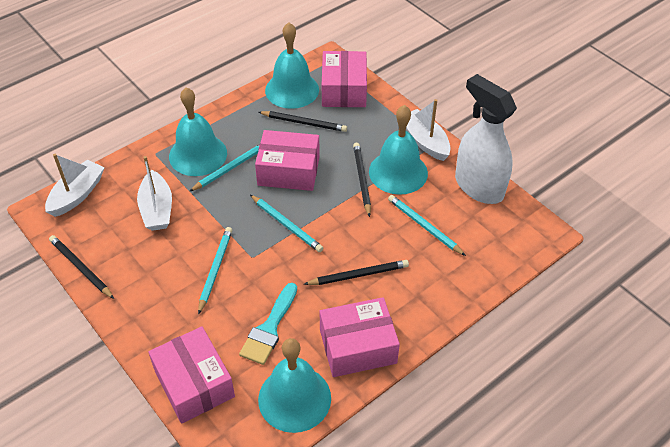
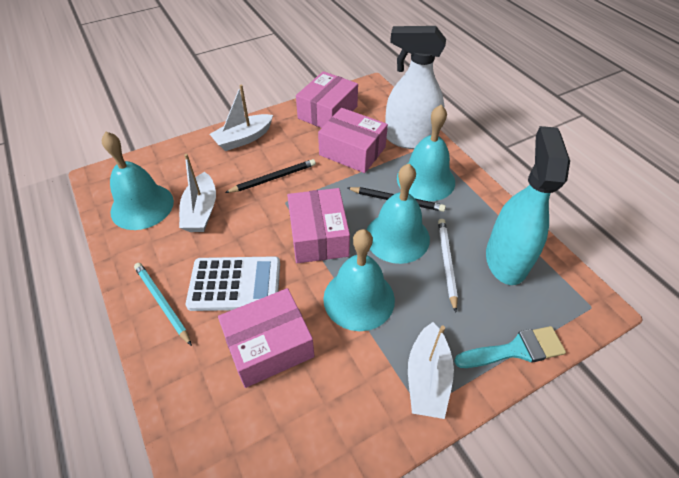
black pencil: [49,235,114,299] [259,111,347,132] [304,260,409,285] [353,143,371,217] = 4 -> [225,159,316,193] [348,187,446,212] = 2
turquoise pencil: [189,144,260,192] [198,227,232,315] [250,195,323,252] [388,195,466,256] = 4 -> [134,263,192,346] = 1
turquoise spray bottle: none = 0 -> [486,126,570,285] = 1
white calculator: none = 0 -> [186,256,280,311] = 1
white pencil: none = 0 -> [438,219,458,312] = 1

